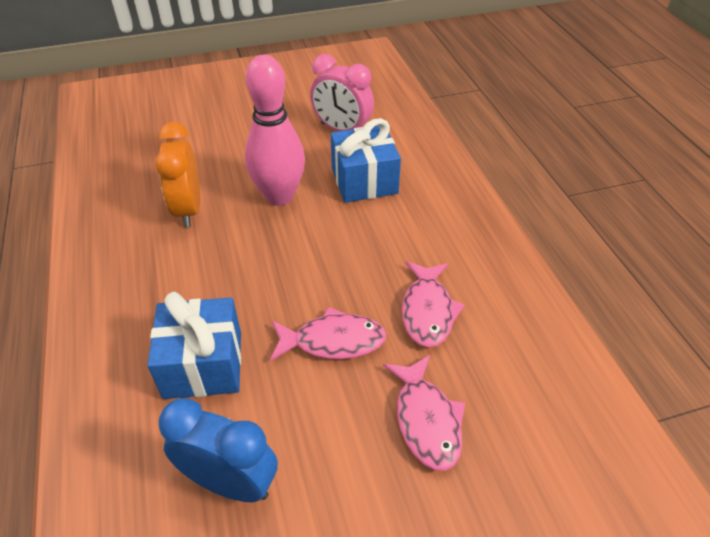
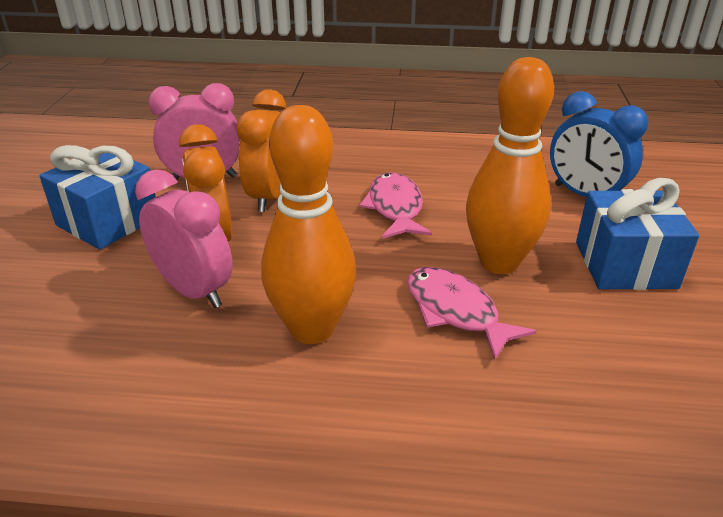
orange bowling pin: none = 0 -> [261,105,356,344] [466,57,554,274] = 2
orange clock: [155,122,200,227] = 1 -> [179,124,232,242] [237,89,286,212] = 2
pink bowling pin: [245,55,305,206] = 1 -> none = 0
pink clock: [310,54,374,131] = 1 -> [135,169,233,308] [149,83,240,180] = 2
pink fish: [270,307,387,361] [383,355,465,471] [402,261,465,347] = 3 -> [359,172,432,239] [407,267,537,361] = 2

